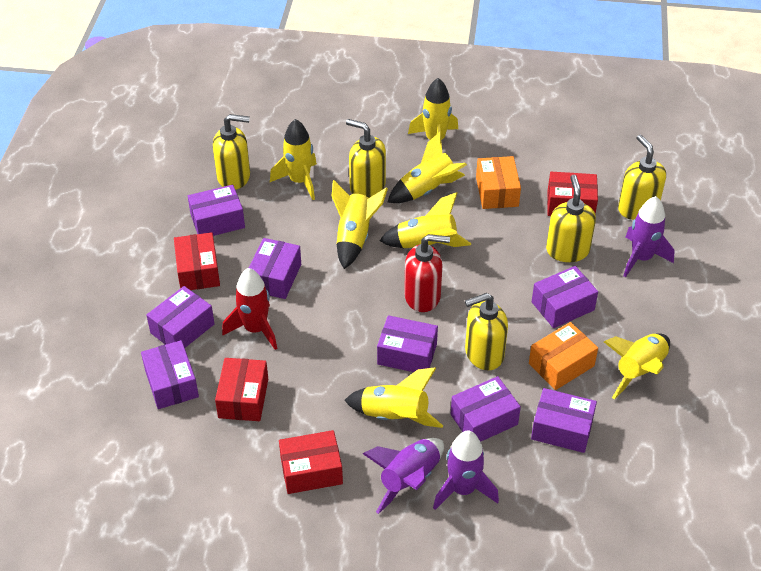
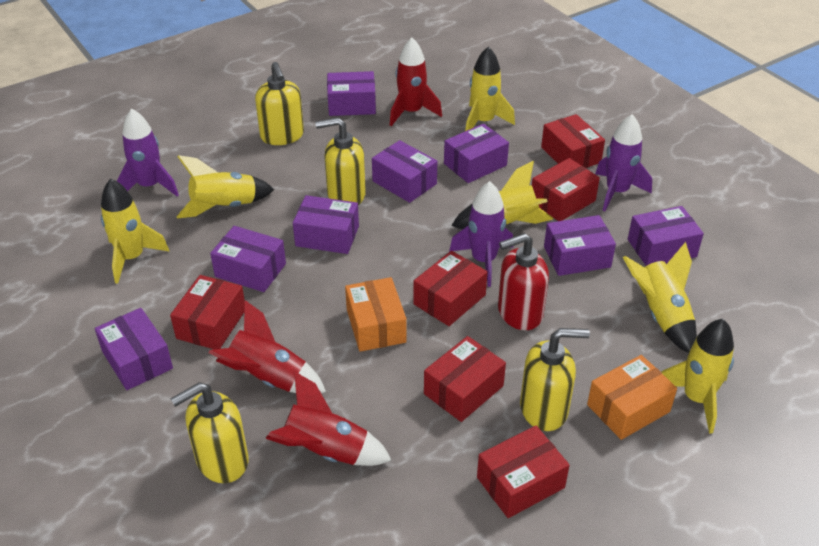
red box: [174,232,220,290] [215,358,268,421] [279,430,343,494] [547,172,598,216] = 4 -> [170,275,245,349] [414,251,488,326] [424,336,506,422] [477,426,570,518] [532,158,600,221] [541,114,605,168] = 6
red rocket: [222,268,277,350] = 1 -> [209,300,326,393] [266,371,392,466] [390,38,442,126] = 3
yellow rocket: [270,119,317,200] [332,180,388,269] [344,368,443,428] [380,192,471,248] [387,132,467,203] [408,78,458,145] [604,334,670,399] = 7 -> [101,179,169,284] [177,155,274,218] [451,160,553,229] [465,46,515,131] [623,242,697,353] [662,319,734,434] = 6
yellow soap dispenser: [213,114,250,190] [346,119,386,198] [465,293,508,370] [546,175,596,262] [618,135,666,220] = 5 -> [171,382,249,483] [255,62,304,145] [315,117,366,205] [520,328,590,431] = 4

